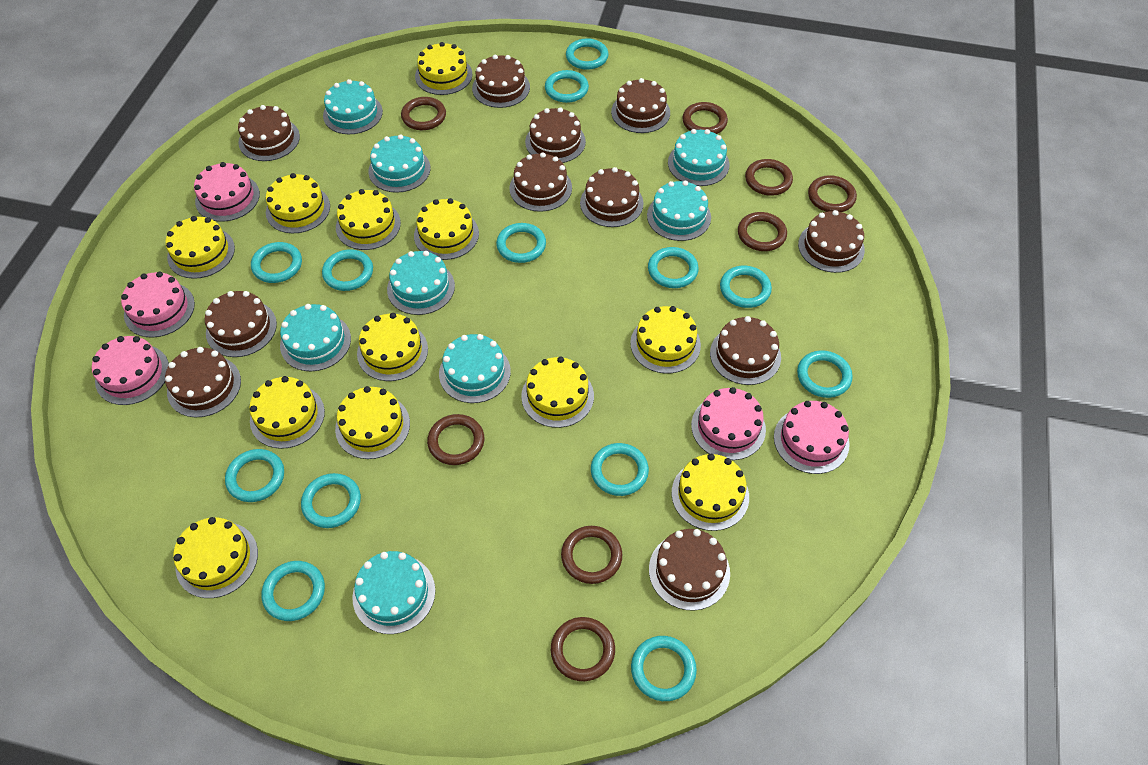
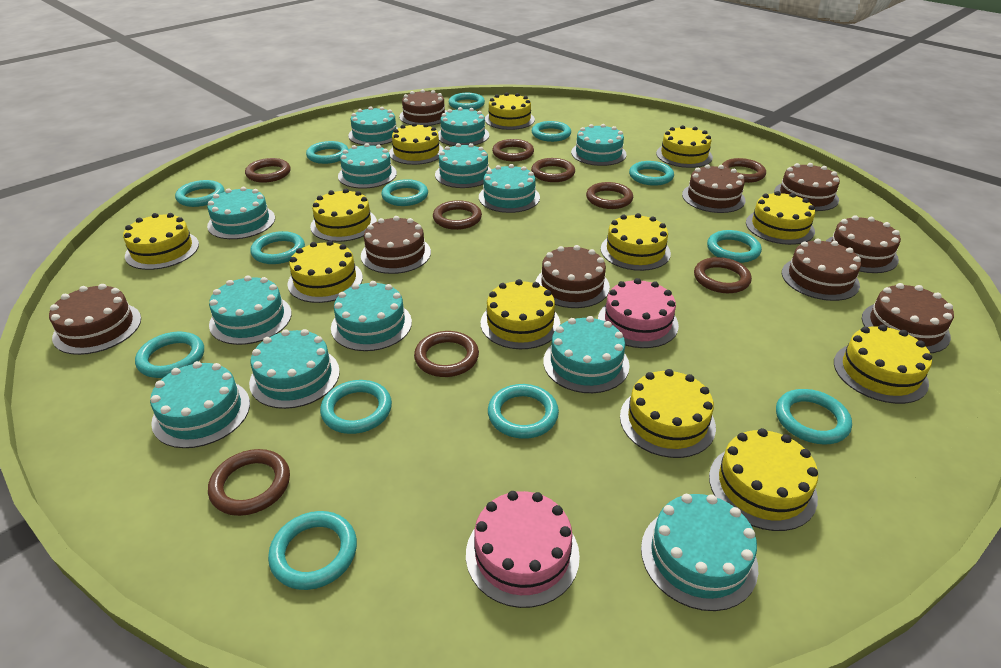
brown cake: [165,347,241,417] [205,291,277,357] [238,105,300,161] [472,55,530,108] [509,152,572,212] [525,107,586,163] [580,167,644,227] [611,78,670,133] [649,529,730,611] [710,316,781,385] [798,210,865,273] = 11 -> [49,284,141,355] [361,216,431,274] [399,89,447,126] [535,245,610,308] [682,164,745,213] [774,163,840,211] [782,238,861,301] [826,215,901,273] [862,283,954,353] = 9
brown ring: [401,97,446,130] [427,414,484,465] [551,617,615,681] [561,526,622,584] [682,102,728,134] [738,212,787,251] [745,159,793,196] [808,175,857,212] = 8 -> [208,449,290,516] [245,158,291,183] [414,331,479,377] [433,200,482,230] [492,139,534,161] [531,158,575,182] [586,182,633,209] [694,257,752,293] [722,158,766,183] = 9
pink cake: [92,336,169,405] [121,272,195,338] [194,162,260,222] [691,387,766,460] [774,401,850,474] = 5 -> [466,491,580,608] [598,278,679,348] = 2
turquoise cake: [280,304,351,371] [323,79,383,134] [352,551,435,634] [368,134,431,193] [387,251,455,315] [439,334,511,403] [647,181,711,241] [668,129,730,186] = 8 -> [150,361,250,448] [207,187,275,239] [209,275,292,345] [249,329,340,409] [331,281,412,351] [338,143,397,189] [348,106,398,146] [435,143,491,188] [438,107,489,146] [479,164,540,213] [543,316,630,393] [571,124,627,166] [641,494,758,611] = 13

